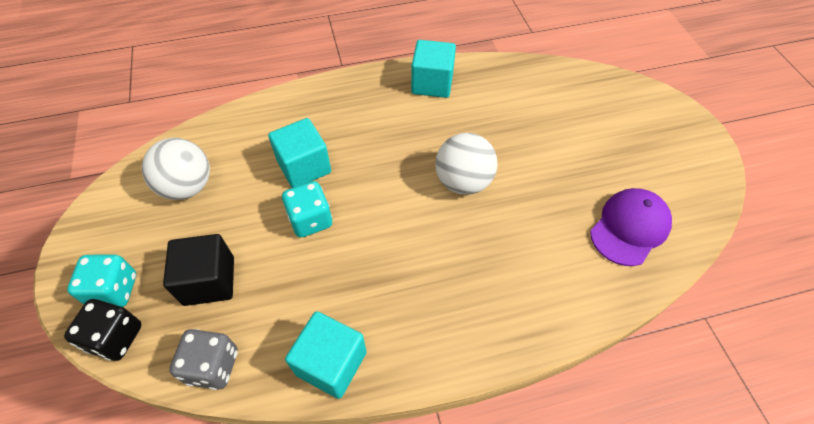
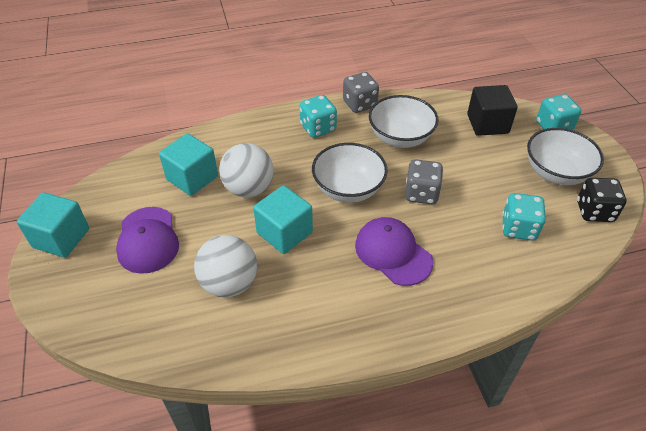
grey dice: [169,329,238,390] = 1 -> [343,72,379,113] [405,159,443,204] = 2
purple cap: [590,188,672,266] = 1 -> [116,207,179,274] [355,217,433,286] = 2
turquoise dice: [67,255,136,307] [282,181,332,238] = 2 -> [300,95,337,138] [502,193,546,241] [536,94,581,130] = 3
white bowl: none = 0 -> [312,143,388,203] [369,95,438,148] [527,128,604,185] = 3

